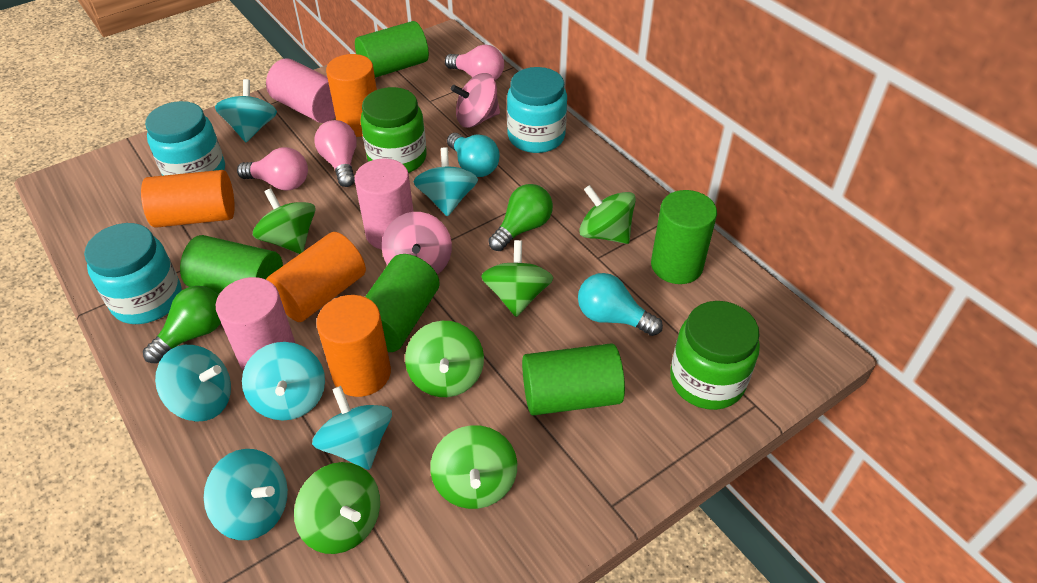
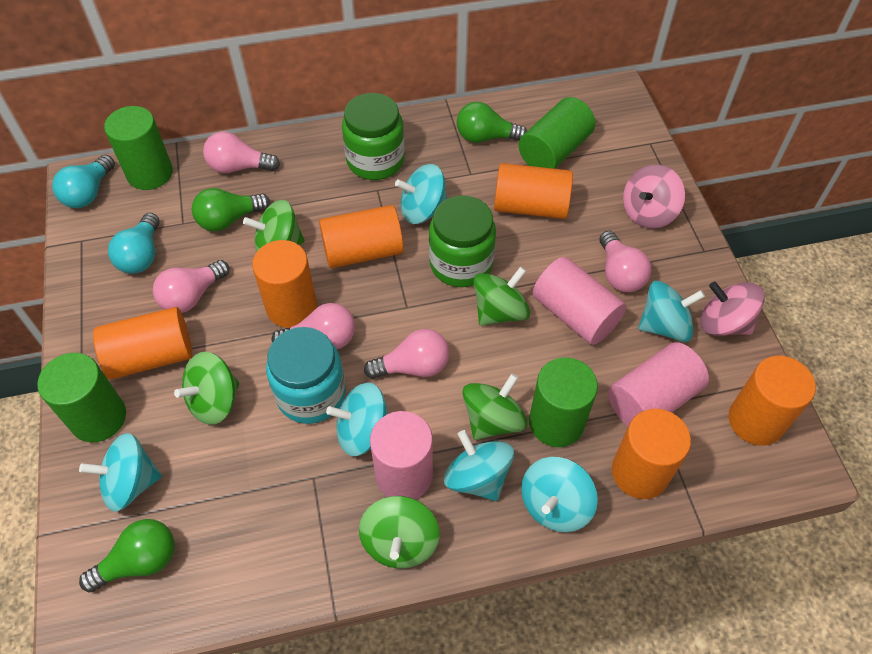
green cylinder: [180,235,283,295] [355,21,429,78] [365,254,440,352] [522,343,625,416] [651,190,717,284] = 5 -> [37,353,126,443] [104,106,173,190] [519,97,595,169] [529,357,598,447] = 4
green light bulb: [143,286,221,363] [488,184,553,251] = 2 -> [79,519,175,592] [192,188,270,231] [457,102,527,143] = 3
green spinning top: [253,188,316,254] [294,462,380,554] [405,321,484,397] [430,425,517,509] [481,240,553,317] [579,185,636,244] = 6 -> [174,352,239,425] [243,200,305,252] [359,496,440,568] [462,374,527,440] [473,267,530,326] = 5
orange cylinder: [141,170,235,228] [266,232,366,322] [316,295,391,397] [326,54,377,137] = 4 -> [93,307,192,379] [252,240,317,328] [319,205,404,268] [494,163,573,219] [612,409,691,499] [729,356,816,445] = 6
pink light bulb: [237,147,308,191] [314,120,357,187] [445,44,504,80] = 3 -> [153,260,229,313] [203,131,280,173] [272,303,355,349] [364,329,449,379] [599,231,652,292] = 5
turquoise jar: [84,223,182,324] [145,101,225,176] [507,67,567,153] = 3 -> [266,327,346,424] = 1

